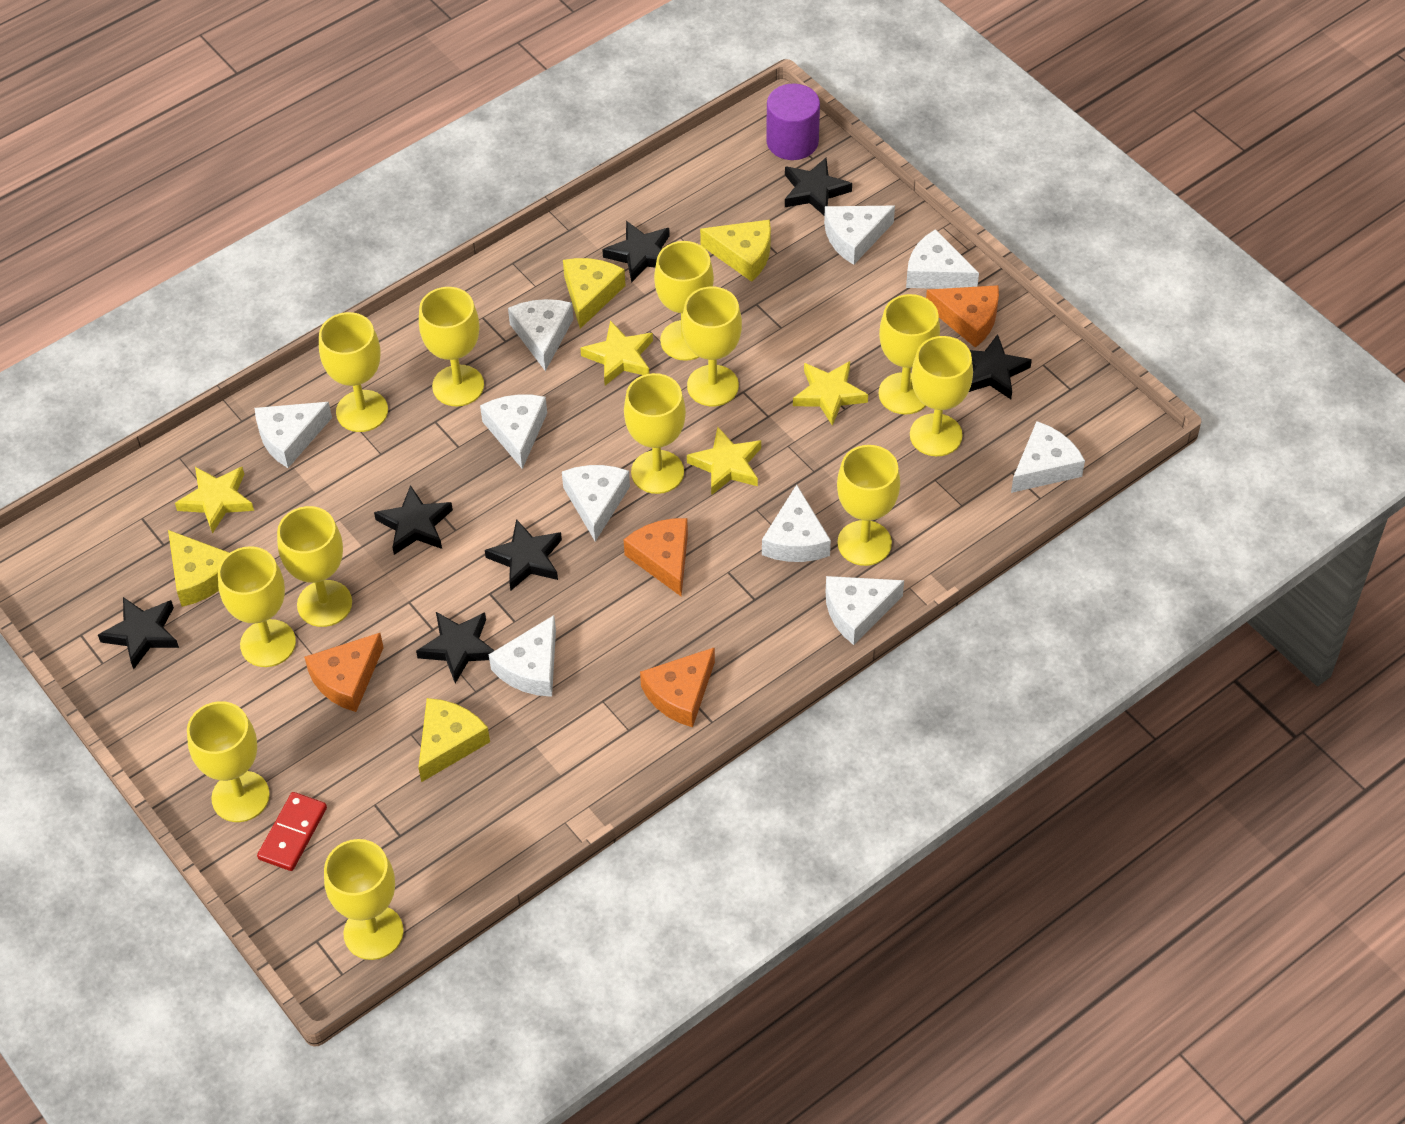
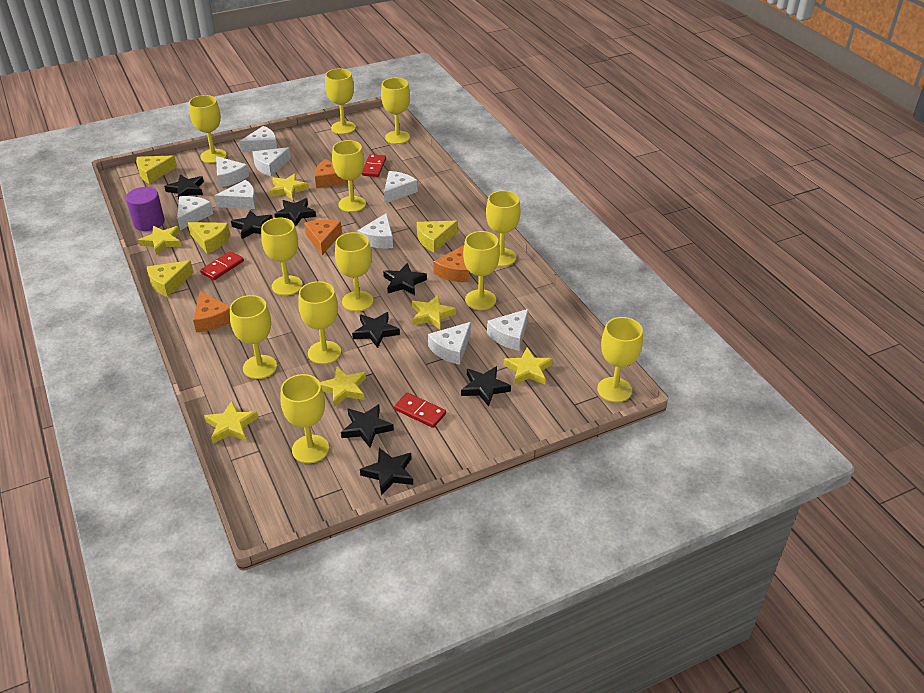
black star: [98,597,179,670] [374,485,453,555] [416,612,495,683] [485,519,562,591] [602,221,670,283] [785,158,852,216] [969,334,1032,399] = 7 -> [164,175,204,199] [231,210,273,239] [275,198,316,226] [341,404,394,448] [352,312,400,348] [360,448,413,495] [383,263,427,295] [461,366,511,407] = 8
red domino: [257,792,327,871] = 1 -> [200,251,244,280] [362,154,386,177] [394,393,446,428] = 3
white cheese: [255,402,332,468] [480,394,547,469] [489,615,556,697] [508,299,573,371] [562,465,630,542] [762,485,831,562] [824,206,895,265] [826,576,904,645] [906,229,979,289] [1011,421,1085,493] = 10 -> [177,196,213,230] [214,180,256,209] [216,156,249,187] [240,126,277,153] [253,147,291,176] [357,213,393,249] [384,171,418,203] [428,322,471,365] [487,309,528,351] = 9
yellow star: [175,467,254,534] [580,320,653,385] [687,427,761,495] [793,361,868,426] = 4 -> [138,226,181,255] [204,401,258,443] [270,173,309,200] [320,366,366,407] [412,295,456,330] [504,347,553,385] = 6

